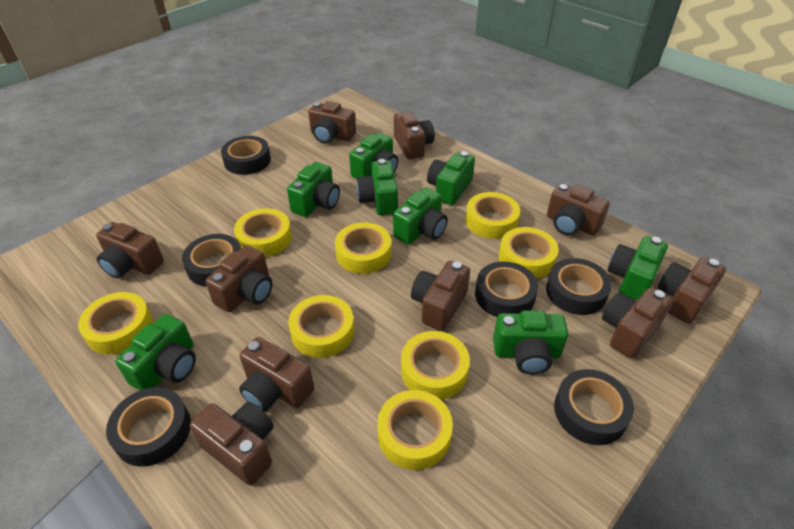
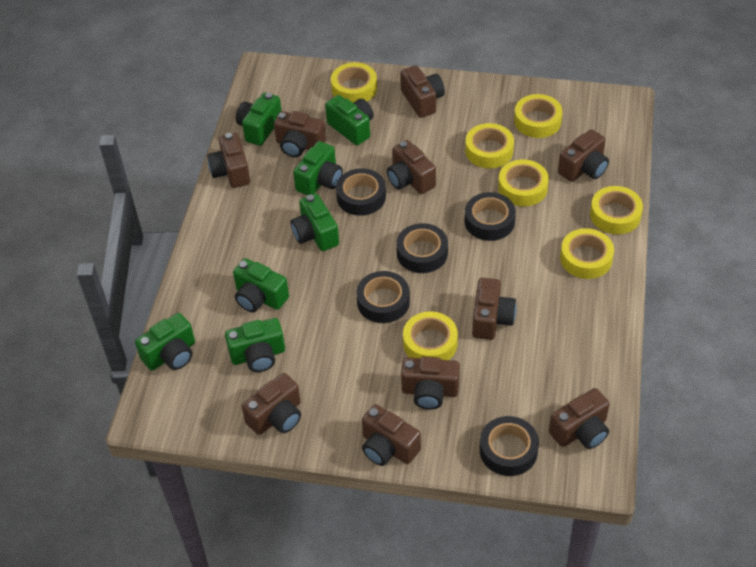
black tape: [106,387,191,467] [182,234,241,287] [221,136,271,175] [475,261,538,317] [546,258,612,315] [554,369,634,445] = 6 -> [336,168,386,216] [356,271,410,323] [396,223,448,273] [465,192,516,241] [480,416,539,476] = 5
green camera: [115,314,196,390] [287,162,340,217] [349,133,398,179] [356,159,398,215] [393,187,448,244] [427,151,475,205] [493,311,568,375] [608,236,668,300] = 8 -> [135,313,195,371] [225,318,285,372] [233,258,289,312] [236,92,282,146] [290,194,339,251] [293,141,343,196] [325,95,374,145] = 7
yellow tape: [78,292,153,355] [234,208,292,257] [289,295,354,358] [335,222,391,274] [377,390,453,470] [401,331,470,400] [465,192,520,239] [499,227,559,279] = 8 -> [331,62,377,103] [403,312,458,360] [465,123,514,168] [498,159,549,206] [514,94,563,138] [560,228,614,279] [590,186,643,234] = 7

